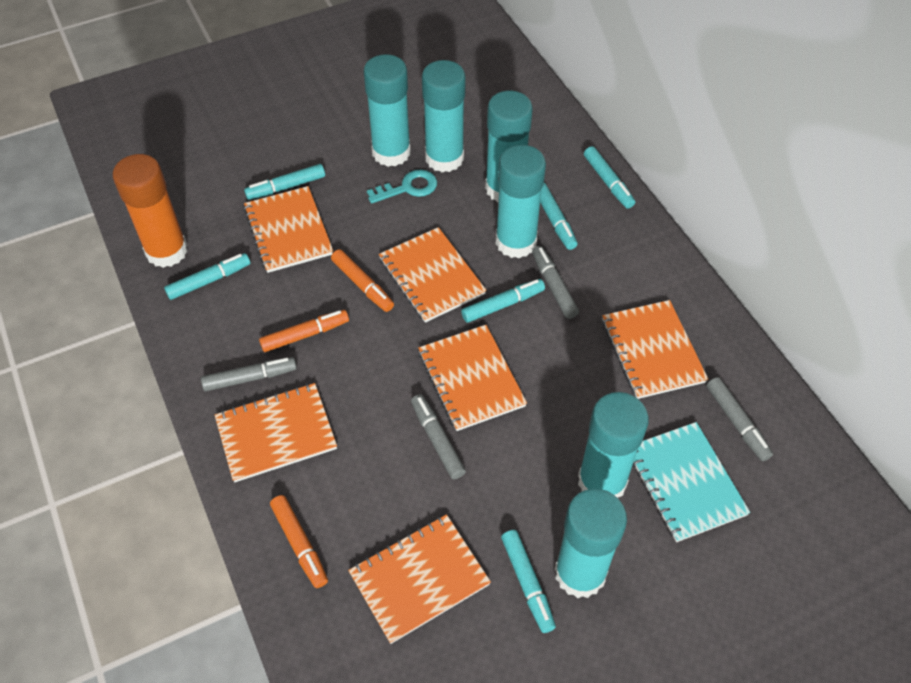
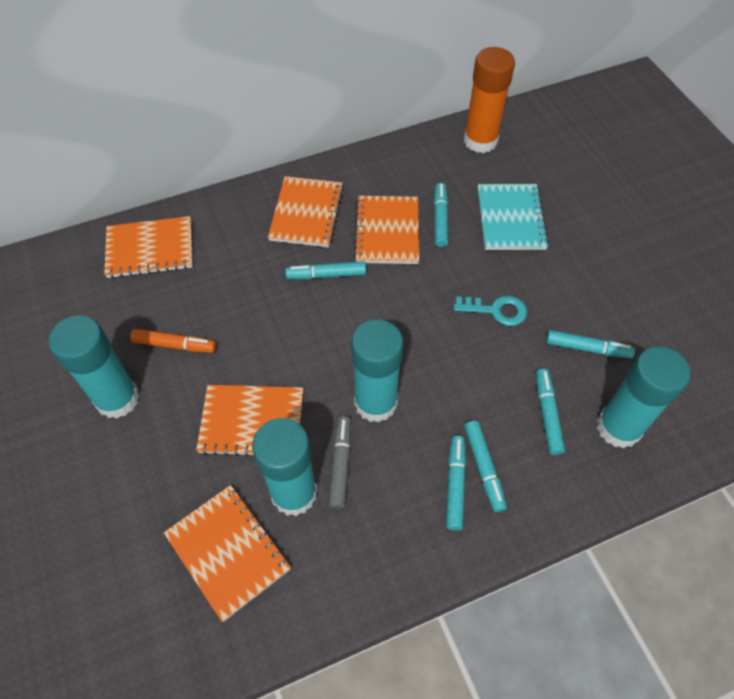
grey marker: [201,357,297,391] [411,394,466,479] [532,246,579,319] [706,377,773,461] = 4 -> [329,416,351,509] = 1
orange marker: [259,310,349,352] [270,495,328,588] [331,249,394,312] = 3 -> [130,329,216,353] = 1
orange notebook: [215,383,337,482] [244,186,333,273] [348,514,491,644] [379,227,486,323] [418,325,527,431] [602,300,708,399] = 6 -> [104,216,193,278] [164,485,291,622] [196,385,303,457] [268,176,344,247] [353,196,419,264] = 5
turquoise glue stick: [363,54,411,167] [422,60,466,172] [485,91,533,202] [496,145,546,258] [555,489,627,598] [578,392,649,498] = 6 -> [49,315,140,418] [252,418,317,516] [351,319,403,423] [597,346,690,448] = 4

